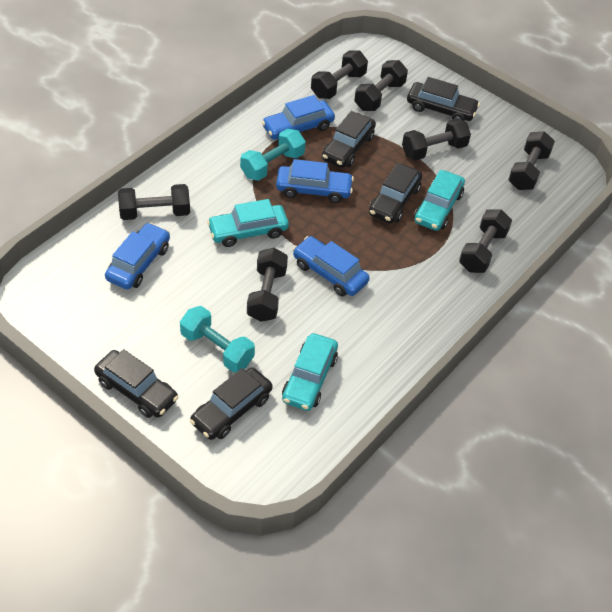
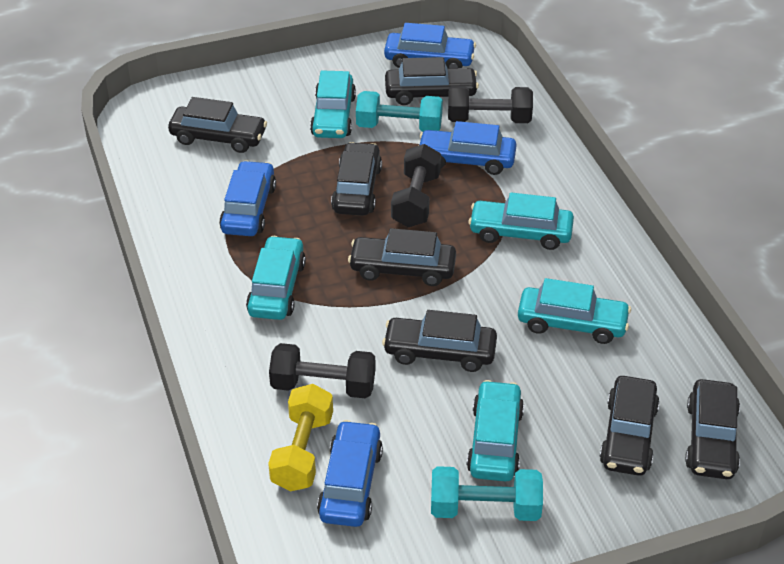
black car: [94,349,179,418] [190,368,273,440] [322,111,376,168] [369,163,422,224] [407,77,480,121] = 5 -> [168,97,267,153] [331,142,382,216] [348,228,456,286] [382,310,497,372] [385,57,479,105] [599,376,660,476] [685,379,740,479] = 7
black dumbbell: [118,184,190,220] [247,248,288,322] [311,51,368,99] [354,60,408,111] [402,119,471,161] [459,209,512,273] [508,131,555,190] = 7 -> [269,343,375,399] [391,144,441,227] [448,86,533,123] = 3
turquoise car: [207,199,289,247] [282,333,338,411] [414,170,465,231] = 3 -> [246,236,306,320] [310,70,356,138] [467,380,524,481] [468,193,574,250] [518,278,631,344] = 5
yellow dumbbell: none = 0 -> [268,384,333,491] = 1

